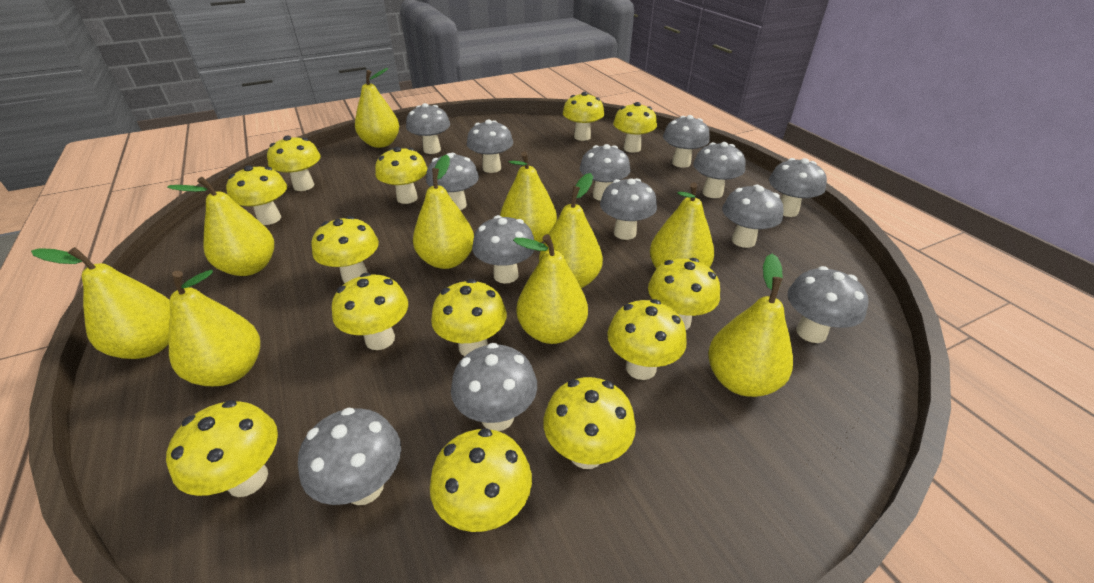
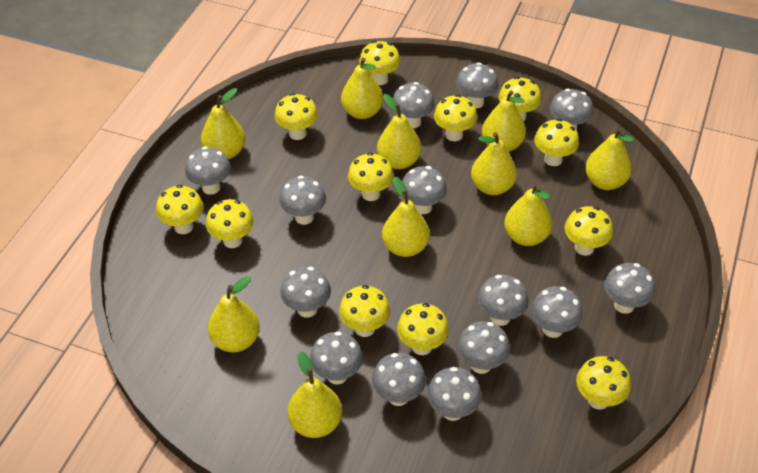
grey mushroom: [298,408,401,505] [406,103,450,154] [426,153,479,210] [451,343,537,431] [467,120,513,173] [472,215,535,284] [580,144,630,201] [600,178,657,240] [663,115,710,168] [693,142,746,198] [722,184,784,248] [769,158,827,217] [788,266,868,343] = 13 -> [185,146,231,195] [279,176,326,225] [281,267,331,317] [310,331,363,384] [372,353,426,406] [393,82,435,128] [402,166,447,214] [427,367,482,421] [456,63,498,108] [457,321,510,374] [477,275,528,326] [531,286,583,338] [550,89,593,130] [604,263,655,314] = 14
yellow mushroom: [166,400,278,497] [226,165,287,225] [267,136,321,191] [311,216,379,283] [332,273,408,350] [375,147,427,204] [430,428,532,532] [431,279,507,356] [543,377,636,469] [563,92,604,141] [607,299,687,380] [613,102,657,153] [648,258,720,330] = 13 -> [156,185,204,234] [206,199,254,248] [275,93,318,140] [339,285,390,337] [348,153,394,201] [359,41,400,85] [397,303,449,355] [434,95,477,141] [498,77,542,122] [534,119,579,166] [565,206,613,256] [576,356,631,410] = 12

